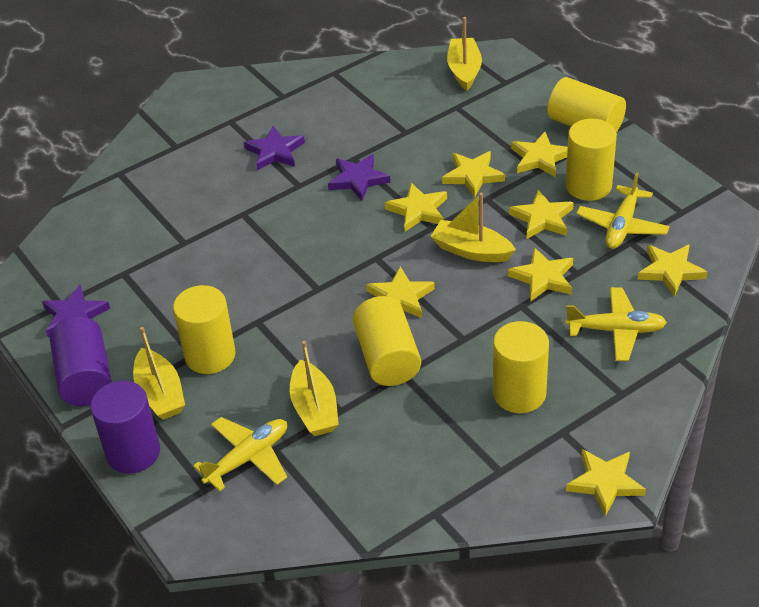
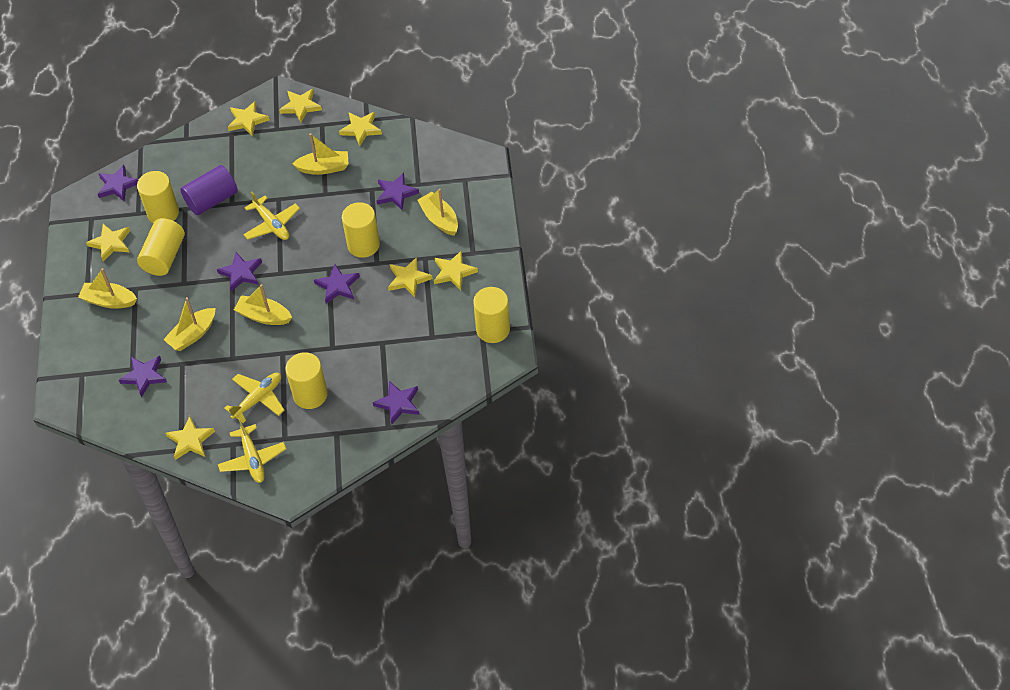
purple cylinder: [50,316,112,406] [90,381,160,474] = 2 -> [181,165,238,215] = 1
purple star: [42,285,110,337] [244,126,305,170] [328,154,390,201] = 3 -> [98,165,139,201] [119,356,167,397] [217,252,262,291] [314,264,360,304] [373,381,420,425] [376,173,419,210] = 6
yellow boat: [133,327,185,420] [290,341,339,436] [430,193,516,262] [447,17,482,91] = 4 -> [78,268,137,309] [163,297,215,351] [234,284,292,325] [292,133,349,175] [417,189,458,236] = 5
yellow star: [366,266,435,318] [385,183,447,232] [442,151,505,197] [508,248,573,302] [509,190,574,239] [511,132,568,177] [566,449,646,517] [638,244,708,297] = 8 -> [86,224,130,262] [165,416,215,460] [228,101,270,137] [279,89,322,123] [339,112,382,146] [388,257,433,297] [434,251,478,290] = 7

